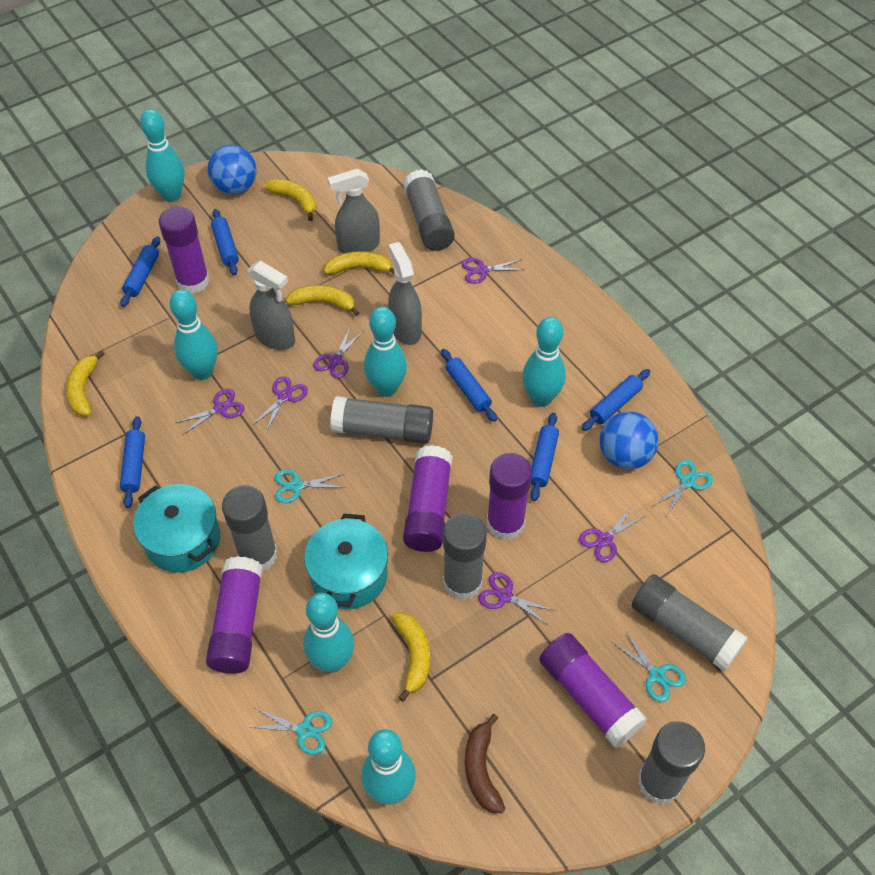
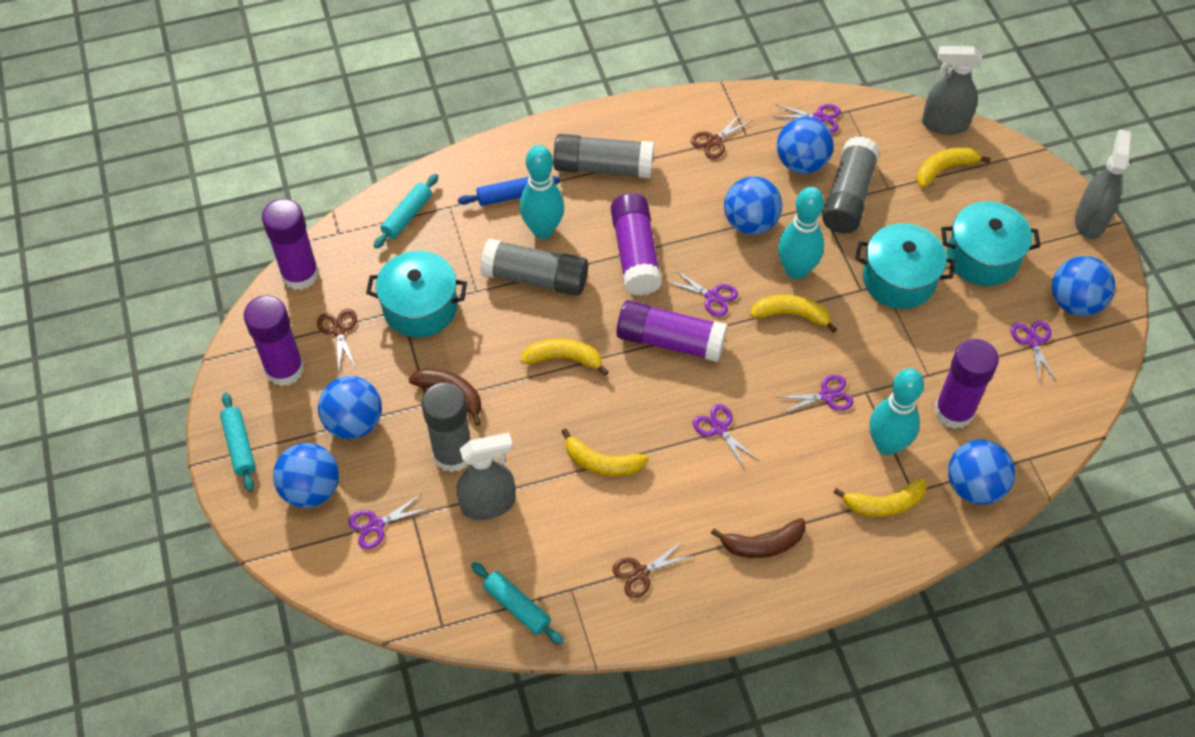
blue ball: [207,145,257,195] [600,411,659,469] = 2 -> [273,443,339,508] [318,376,382,439] [724,176,782,235] [777,117,834,174] [948,440,1015,504] [1052,256,1115,316] = 6
blue rolling pin: [120,236,160,307] [120,416,145,508] [211,209,239,275] [441,349,497,422] [530,413,559,501] [582,369,650,431] = 6 -> [458,176,561,206] = 1
brown banana: [465,714,505,813] = 1 -> [409,368,482,426] [711,518,806,558] = 2
brown scissors: none = 0 -> [317,309,357,373] [612,540,694,598] [691,113,752,159] = 3
grey glue stick: [222,485,277,571] [330,396,433,444] [403,169,455,251] [443,513,487,600] [631,574,748,672] [638,721,705,805] = 6 -> [421,382,470,472] [480,239,588,296] [553,134,654,178] [822,136,880,233] = 4
turquoise bowling pin: [140,109,185,202] [169,289,218,380] [303,593,354,673] [361,729,416,805] [364,307,407,397] [522,317,566,407] = 6 -> [520,145,564,239] [778,187,824,280] [869,368,924,455] = 3
turquoise pot: [133,484,220,573] [304,514,388,609] = 2 -> [366,251,467,337] [855,223,955,309] [941,201,1041,286] = 3
turquoise rolling pin: none = 0 -> [220,393,256,492] [374,174,438,249] [471,562,563,645] = 3
turquoise scissors: [251,708,332,755] [275,469,345,503] [612,632,686,702] [652,460,713,515] = 4 -> none = 0

